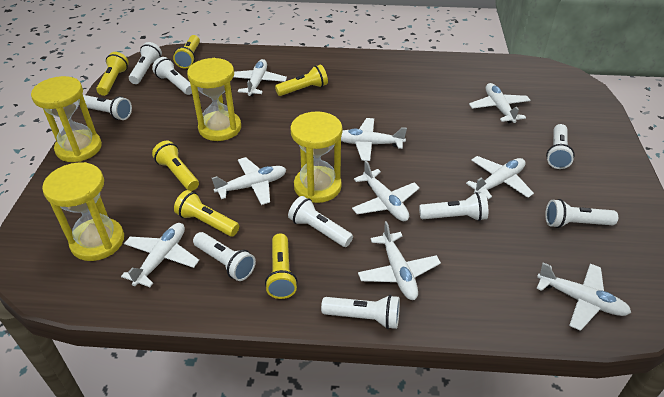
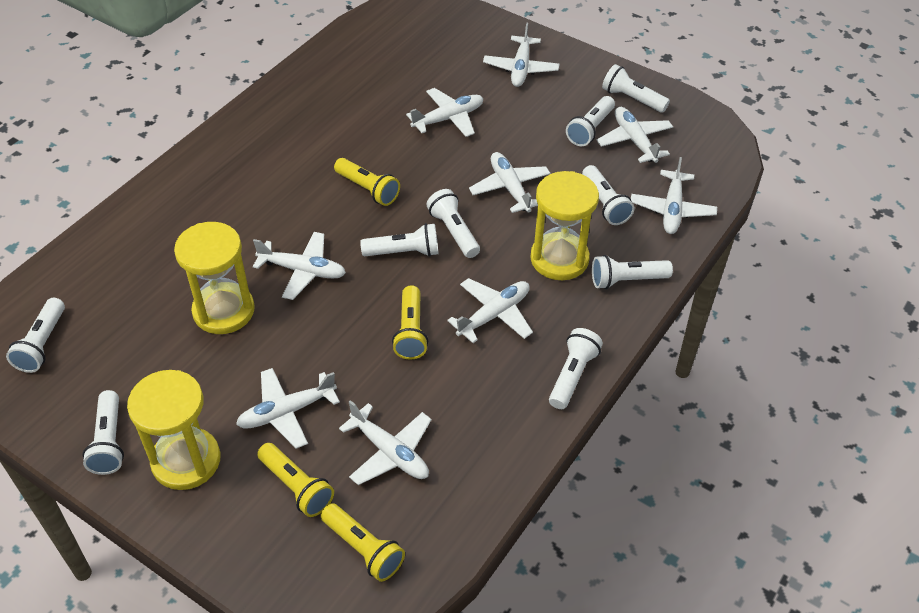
yellow flashlight: [96,52,129,96] [152,141,199,191] [173,35,200,68] [174,190,239,236] [265,234,298,299] [275,65,328,96] = 6 -> [257,443,334,517] [321,503,405,582] [334,158,400,206] [392,285,428,360] = 4
yellow hourglass: [31,76,102,162] [42,162,124,261] [187,58,241,141] [290,111,342,203] = 4 -> [127,370,220,490] [174,222,255,334] [530,171,599,280] = 3

